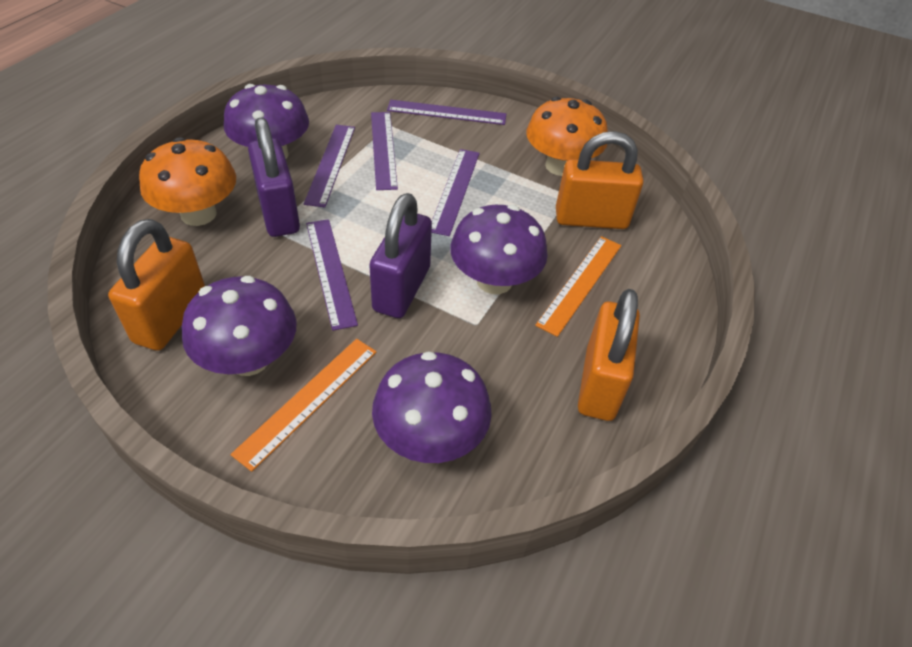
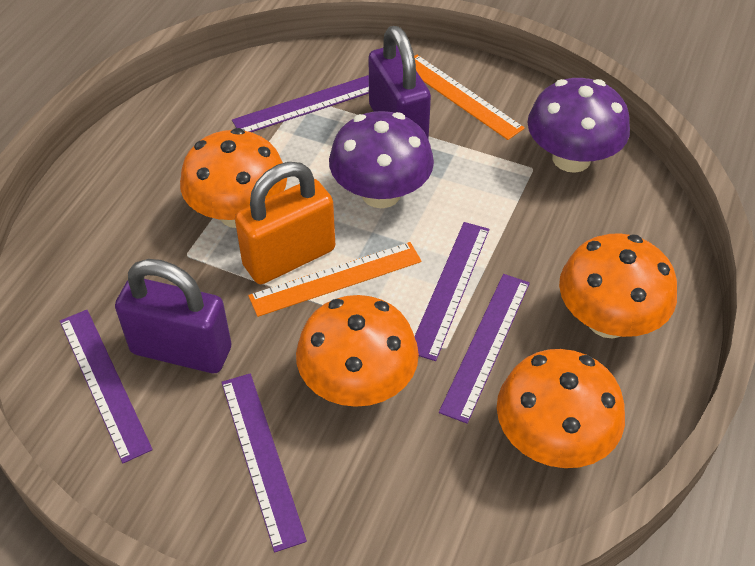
orange mushroom: [139,137,236,226] [526,97,608,176] = 2 -> [180,128,287,228] [296,295,419,407] [497,349,625,468] [559,233,677,339] = 4
orange padlock: [108,219,205,351] [556,131,644,229] [578,289,640,421] = 3 -> [235,162,335,284] = 1
purple mushroom: [182,276,297,376] [224,84,309,159] [372,351,492,463] [450,205,548,294] = 4 -> [329,111,434,208] [527,78,630,173] = 2

